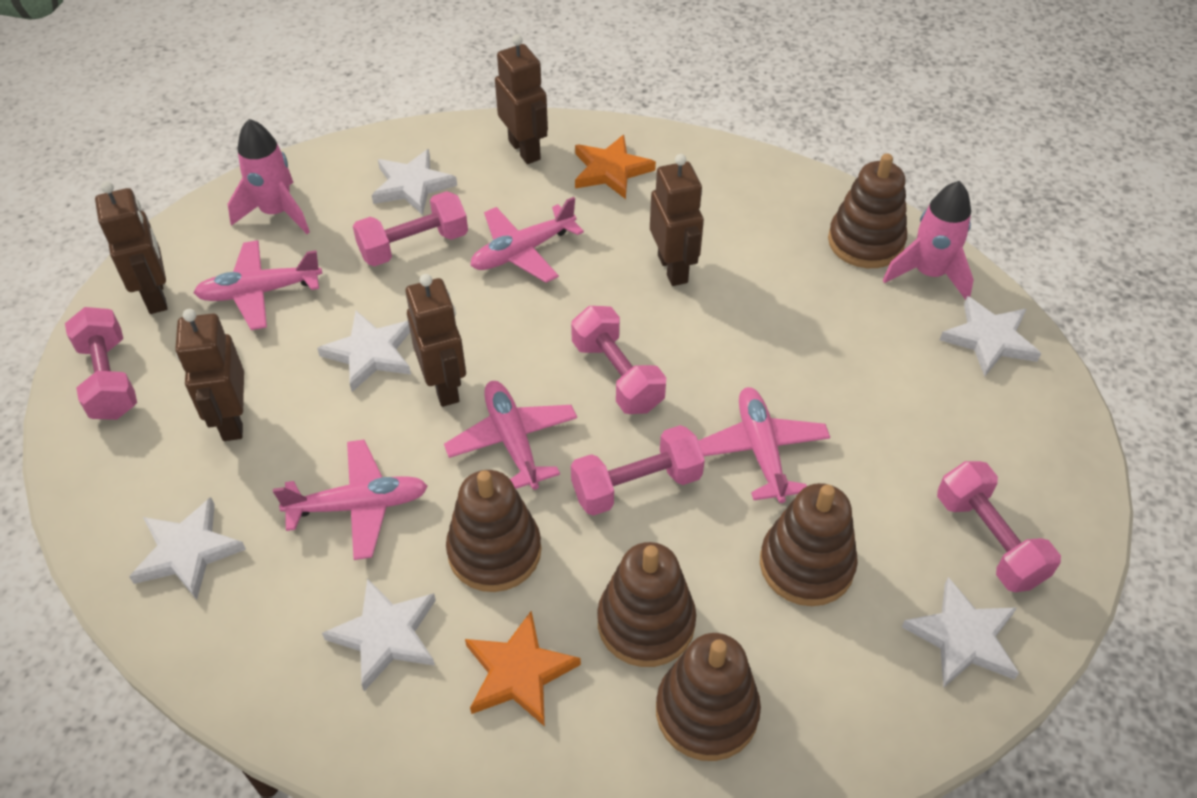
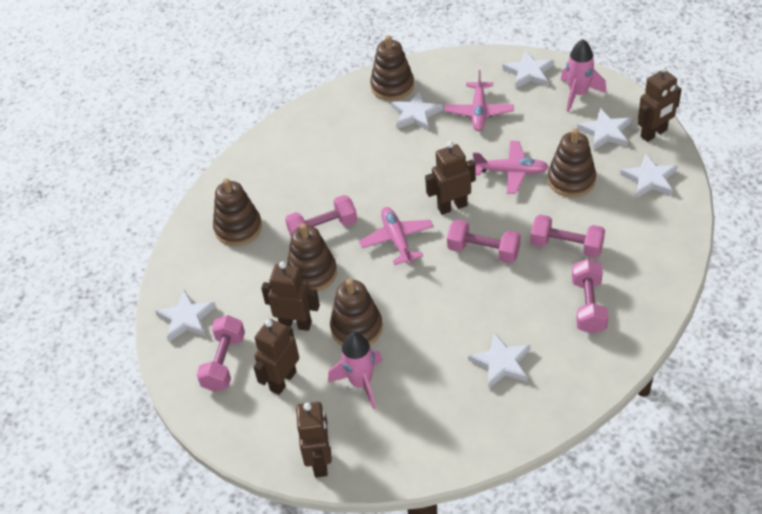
orange star: [465,611,581,727] [575,135,656,199] = 2 -> none = 0
pink plane: [194,240,322,330] [273,440,428,560] [444,381,577,490] [470,197,584,283] [698,387,830,503] = 5 -> [359,207,434,265] [444,70,514,131] [473,141,548,194] = 3

